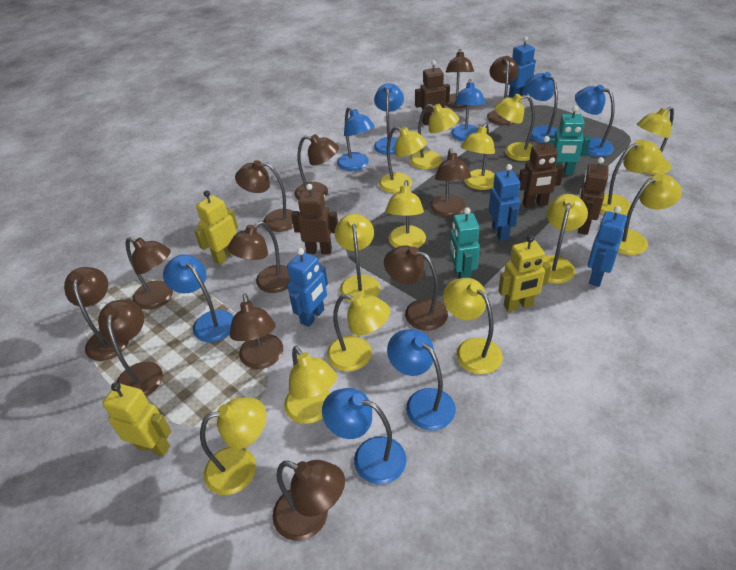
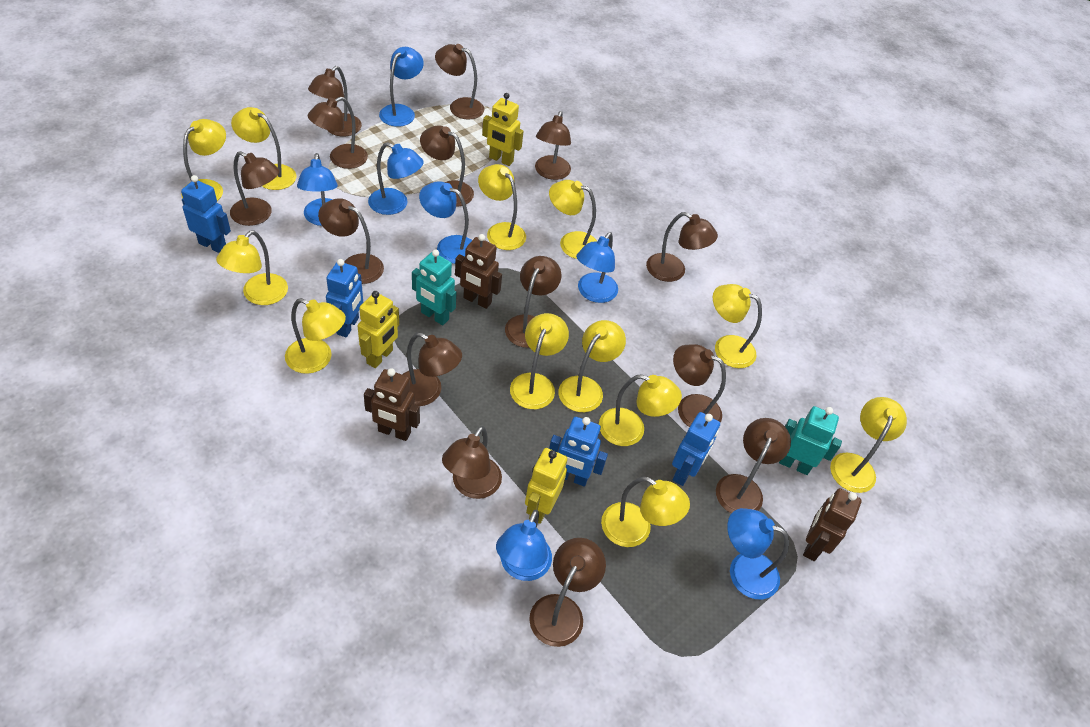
blue lamp: [163,254,234,342] [322,388,407,485] [337,107,375,171] [374,83,404,155] [387,329,456,430] [451,79,485,142] [525,72,558,143] [575,85,615,157] = 8 -> [297,153,338,226] [368,142,424,215] [379,47,424,127] [419,181,472,264] [496,510,552,581] [576,232,618,303] [727,508,789,599] = 7
brown lamp: [64,267,129,361] [98,300,163,396] [126,237,173,310] [227,221,290,293] [230,294,283,369] [235,160,293,232] [272,460,345,541] [294,134,339,200] [384,245,448,331] [430,148,471,217] [445,49,474,109] [487,56,519,125] = 12 -> [230,151,280,226] [308,66,362,137] [308,97,368,169] [318,198,384,284] [402,333,462,406] [420,125,474,207] [435,44,484,120] [442,426,502,499] [505,256,561,348] [529,538,606,647] [535,111,571,180] [646,212,718,282] [673,344,726,427] [716,418,791,514] = 14
brown robot: [291,184,338,254] [415,60,450,125] [519,136,564,208] [578,157,609,235] = 4 -> [364,368,420,441] [455,234,502,309] [803,488,862,561] = 3
yellow lamp: [200,398,266,495] [284,346,337,424] [327,293,390,372] [335,214,380,303] [379,126,427,193] [386,180,426,248] [410,104,459,169] [443,278,503,374] [461,123,495,190] [494,94,535,161] [543,194,588,284] [600,140,663,215] [618,174,682,255] [637,107,674,175] = 14 -> [181,119,226,201] [216,230,288,305] [231,107,296,190] [285,298,346,374] [478,164,526,250] [510,313,569,409] [549,180,597,259] [558,320,626,412] [599,374,682,446] [601,476,690,547] [713,284,762,368] [830,397,907,493] = 12

